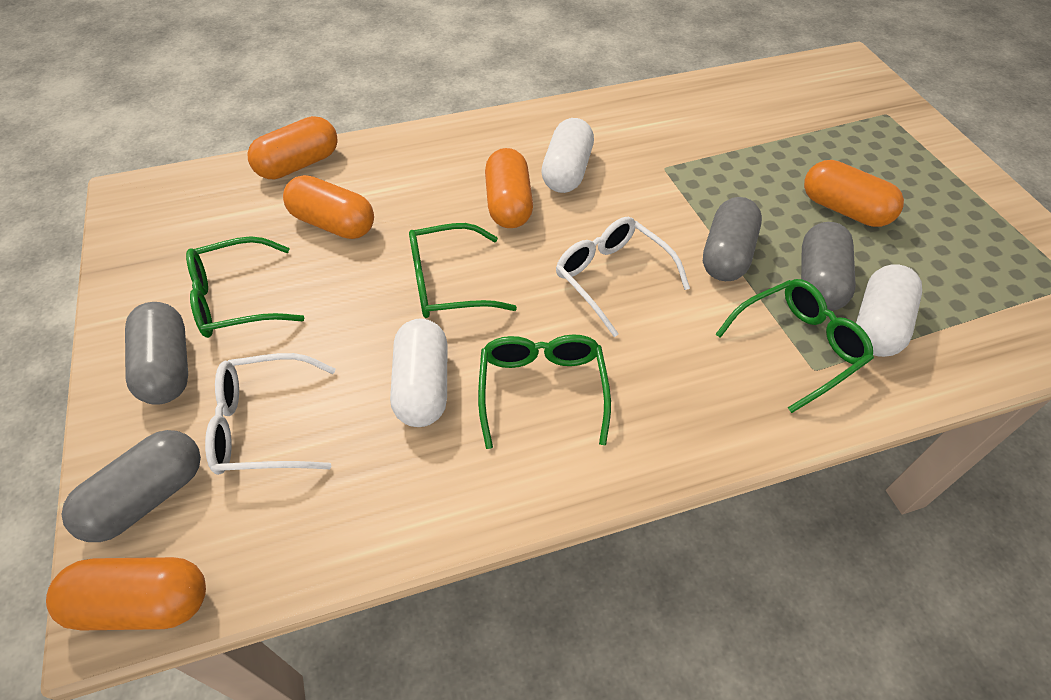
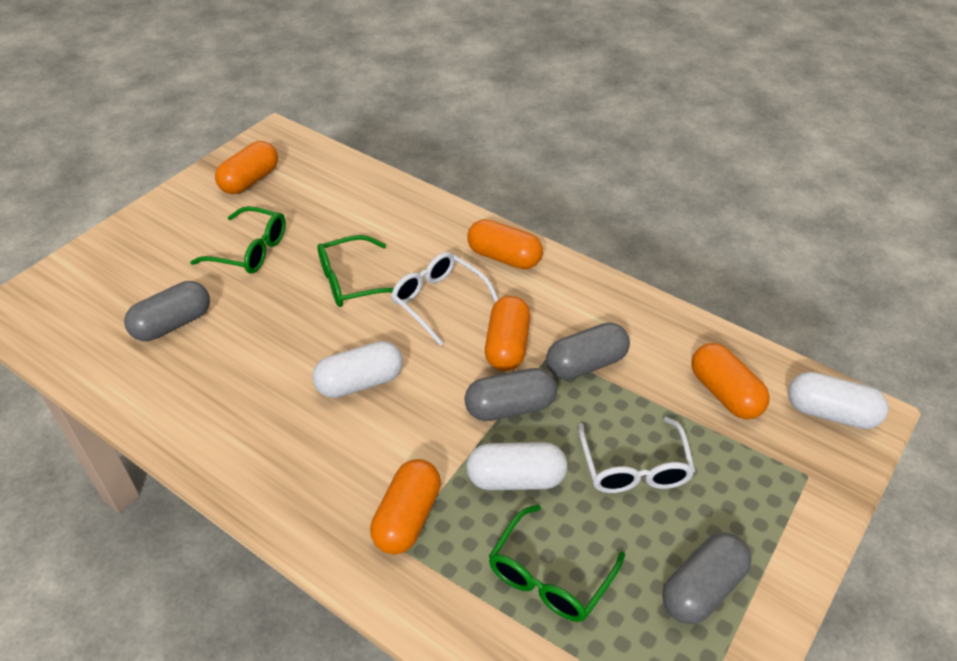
green glasses: [186,236,304,338] [409,223,517,318] [478,335,611,449] [715,279,874,413] = 4 -> [190,206,286,274] [317,235,394,307] [488,505,625,622] = 3

